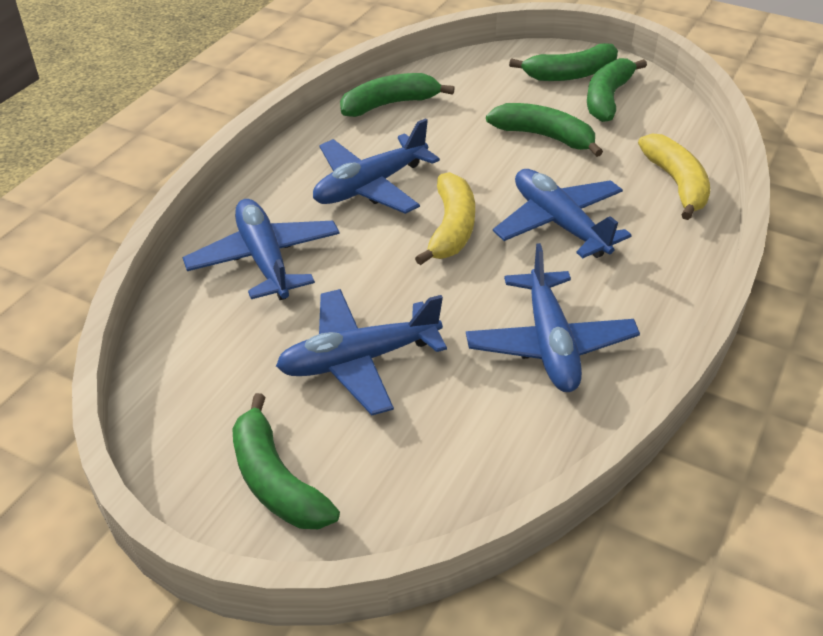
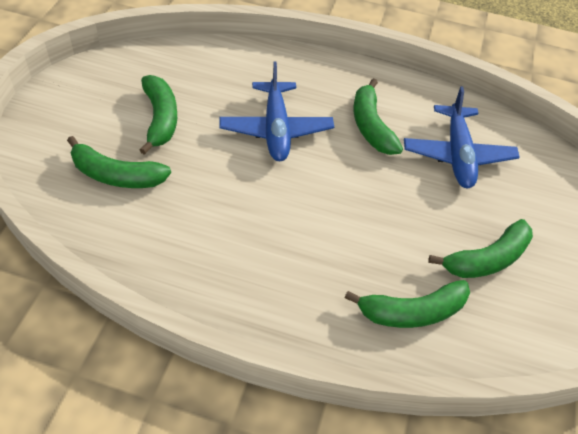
blue plane: [183,199,340,300] [276,289,447,415] [313,118,440,214] [466,243,640,392] [493,169,632,258] = 5 -> [220,61,334,161] [404,86,520,188] = 2
yellow banana: [415,172,475,265] [638,133,710,220] = 2 -> none = 0

